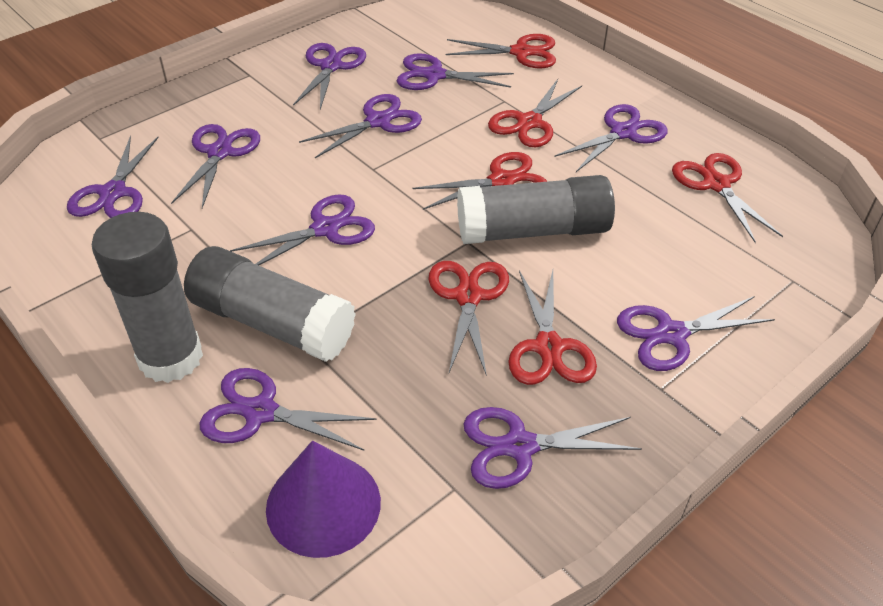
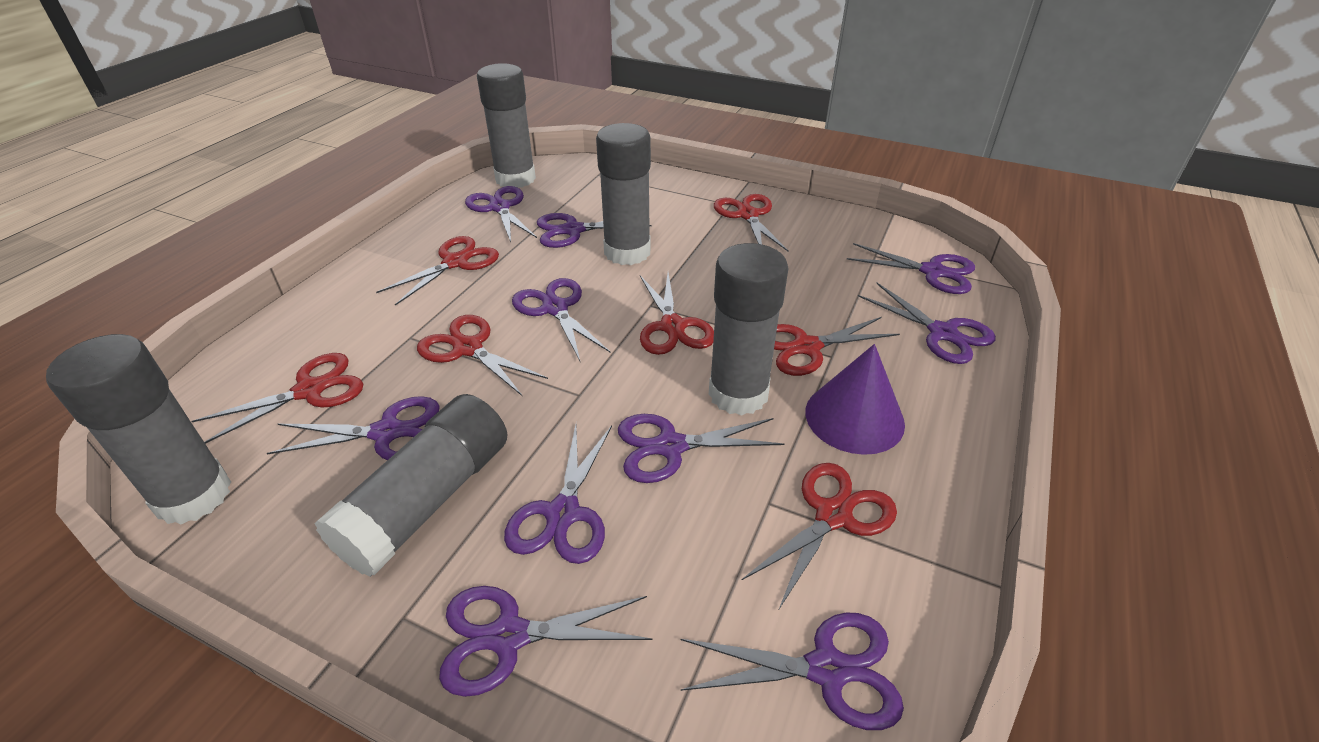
grey glue stick: [92,212,203,383] [184,246,356,362] [457,175,615,244] = 3 -> [46,334,231,525] [314,394,508,577] [477,63,536,188] [596,123,651,265] [709,243,788,416] = 5
red scissors: [412,152,547,210] [428,261,509,376] [445,34,556,69] [488,79,582,147] [508,270,597,385] [672,153,783,243] = 6 -> [191,353,363,444] [376,236,499,306] [417,315,548,396] [640,273,714,355] [714,194,789,252] [741,463,897,611] [774,317,900,376] = 7

